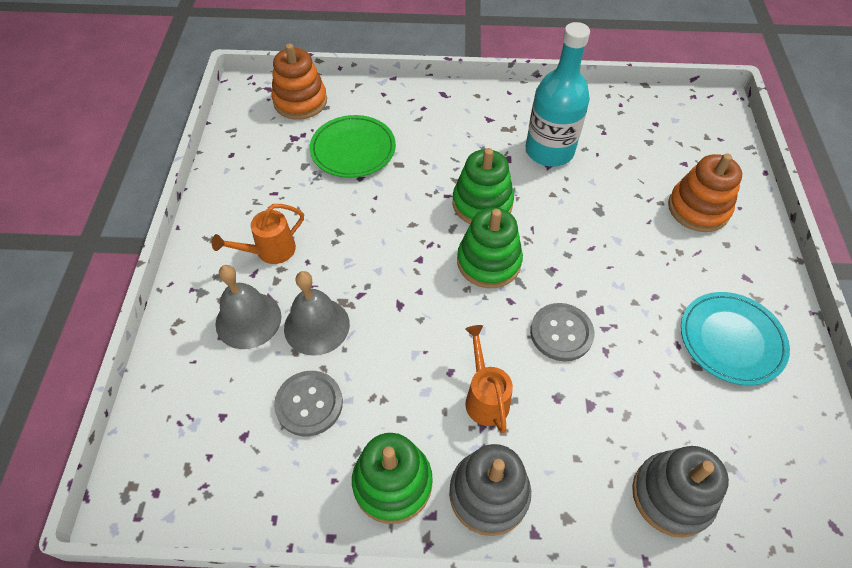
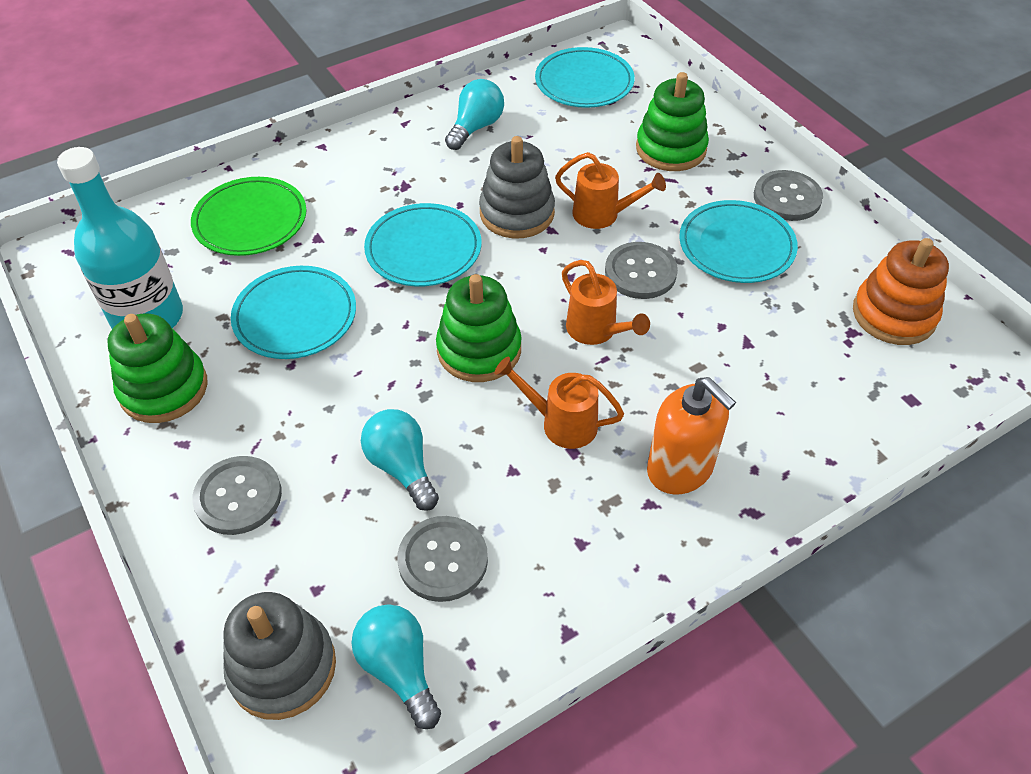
grey bell: [215,265,281,349] [284,271,350,356] = 2 -> none = 0
grey button: [274,371,343,436] [530,303,594,361] = 2 -> [192,456,282,535] [397,516,488,602] [605,242,678,299] [754,170,823,221] = 4
orange soap dispenser: none = 0 -> [647,377,736,495] = 1
orange stacking toy: [271,43,327,120] [668,153,742,232] = 2 -> [853,238,949,345] = 1
orange watering can: [212,204,304,264] [465,325,513,433] = 2 -> [494,357,624,449] [555,152,666,229] [562,260,650,345] = 3
turquoise light bulb: none = 0 -> [351,604,441,729] [361,409,439,511] [445,79,504,150] = 3
turquoise plate: [681,292,790,385] = 1 -> [231,266,356,359] [364,203,482,286] [535,47,635,108] [679,200,798,283] = 4

